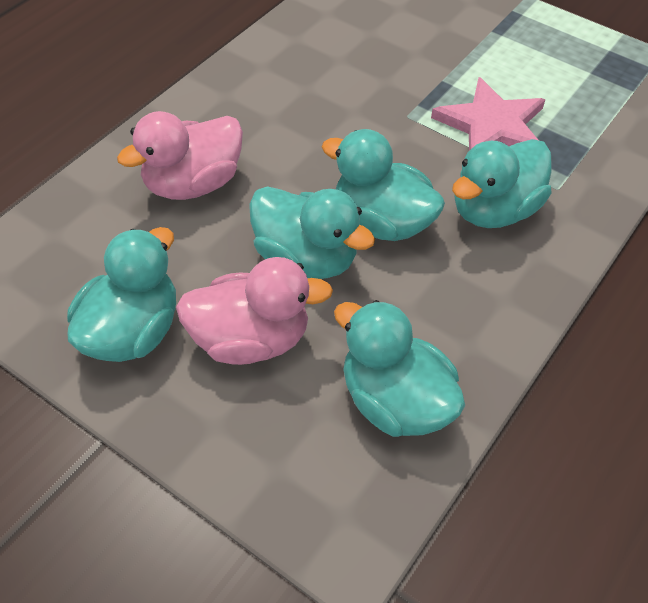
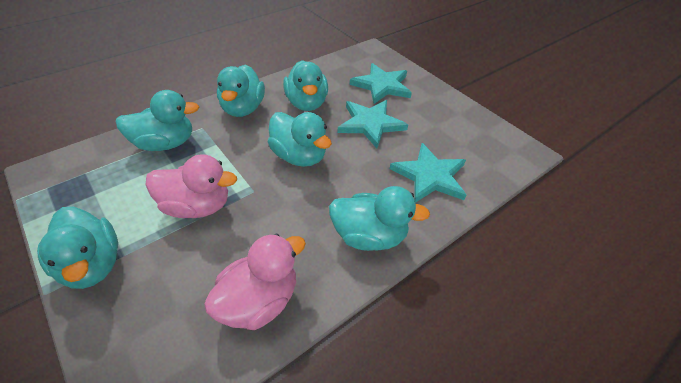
pink star: [431,77,545,151] = 1 -> none = 0
turquoise duck: [67,227,176,362] [249,186,375,279] [322,129,445,241] [334,300,465,437] [452,139,552,228] = 5 -> [37,207,118,289] [116,90,199,151] [217,65,265,117] [268,112,332,167] [283,60,328,111] [329,186,430,251] = 6
turquoise star: none = 0 -> [337,100,408,148] [350,63,412,104] [390,143,466,203] = 3

